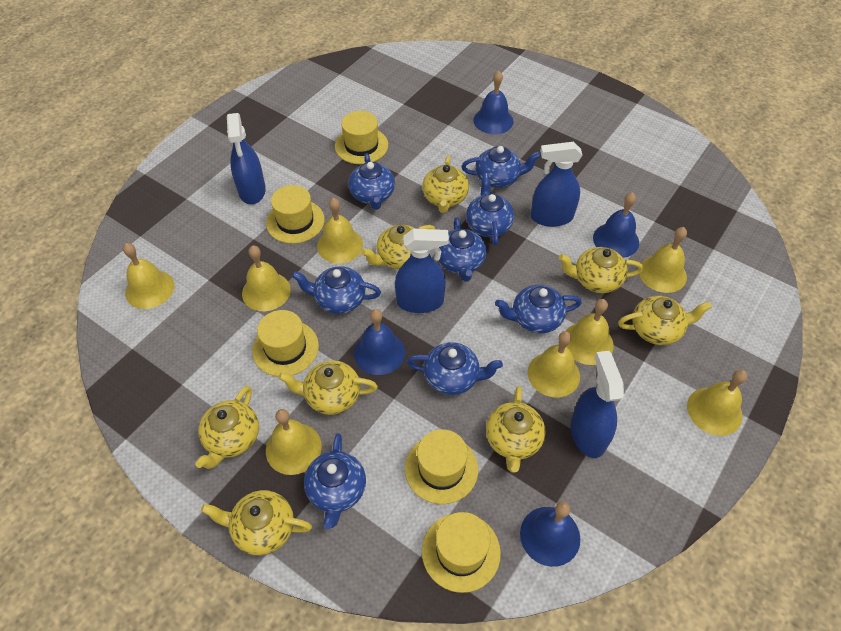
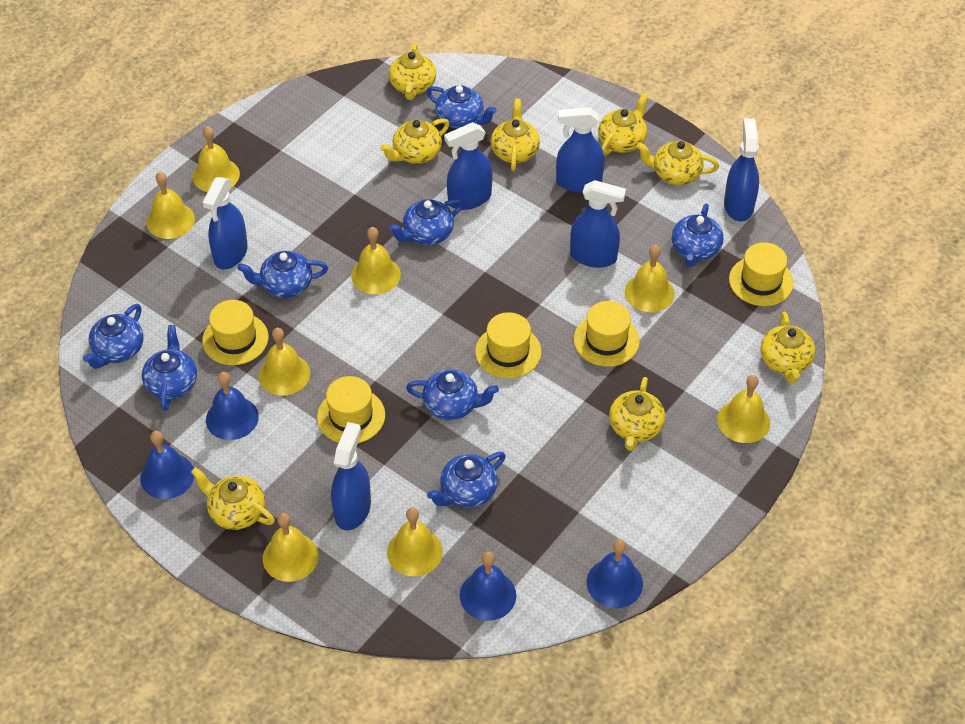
blue spray bottle: [227,113,266,204] [395,229,449,313] [531,142,583,227] [571,351,624,458] = 4 -> [203,177,248,270] [331,422,371,530] [444,122,493,210] [556,107,605,192] [570,180,626,268] [724,118,759,221] = 6

